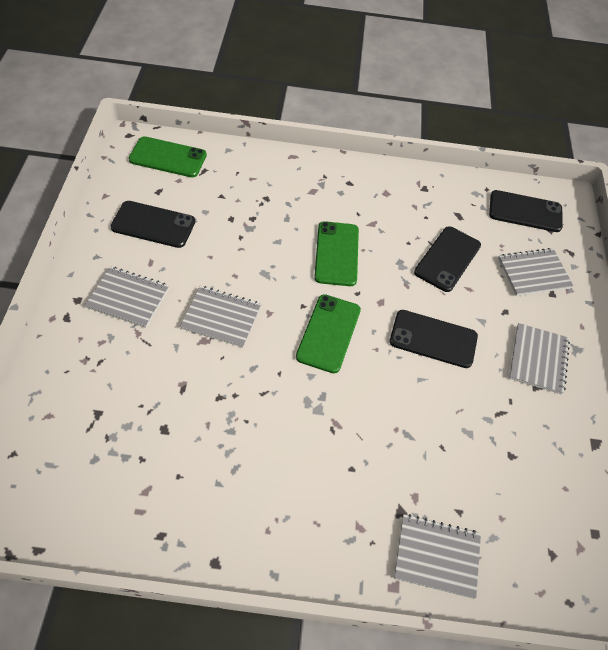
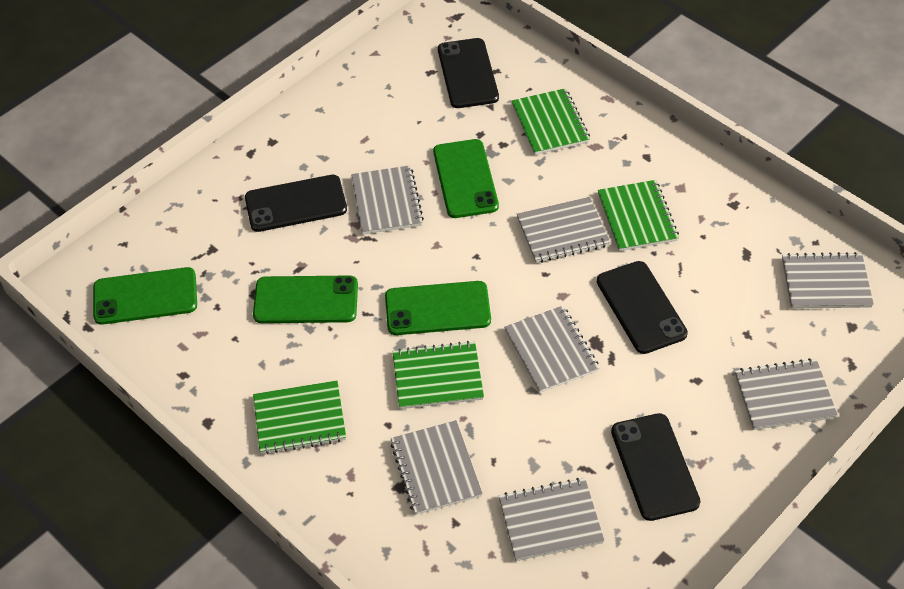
green notebook: none = 0 -> [253,381,346,454] [393,341,484,409] [512,88,590,155] [598,180,679,251] = 4
green phone: [129,136,207,177] [296,294,361,373] [314,221,359,286] = 3 -> [93,267,197,325] [253,275,358,323] [385,281,491,335] [433,139,499,218] = 4
grey notebook: [85,266,169,328] [180,286,261,347] [394,514,481,599] [498,248,573,296] [509,323,570,394] = 5 -> [351,165,424,235] [390,420,483,515] [499,478,605,561] [504,306,599,393] [517,197,610,263] [735,358,838,430] [782,252,874,309] = 7

